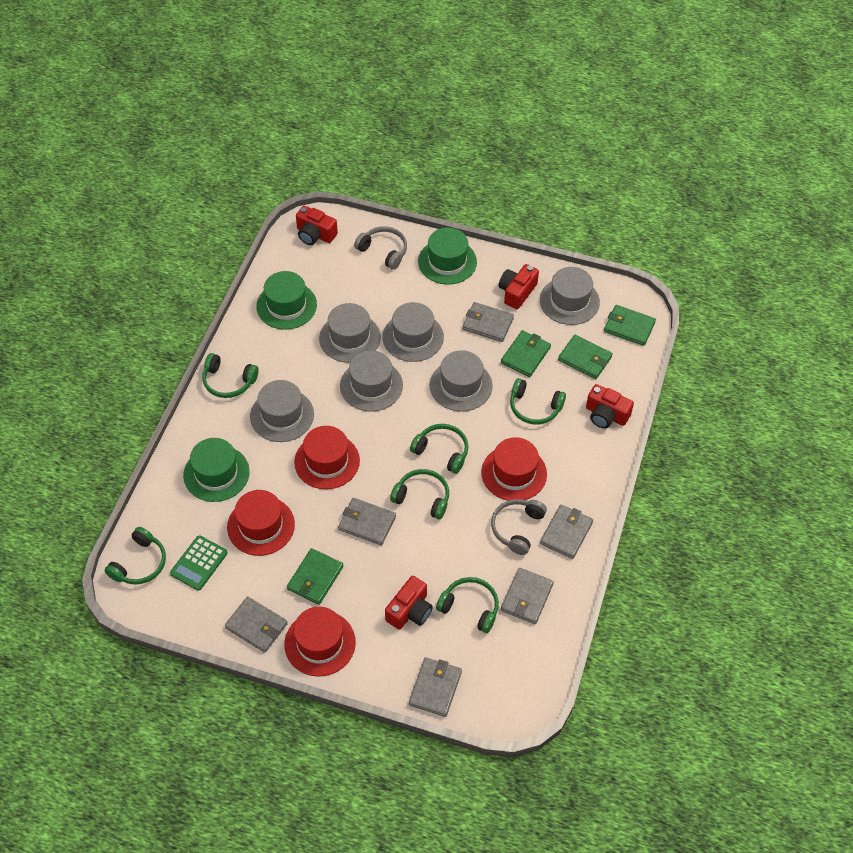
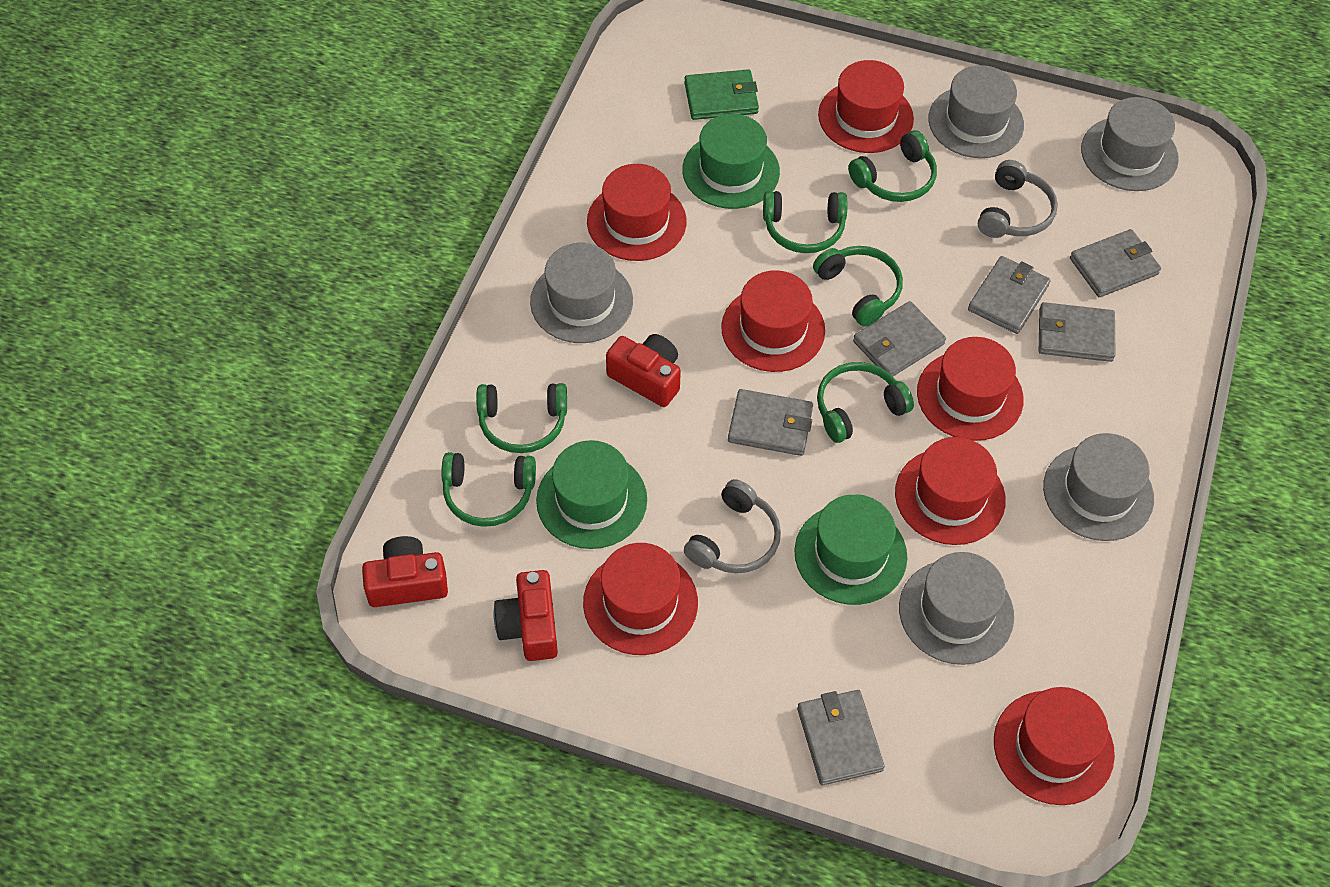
green calculator: [170,535,228,591] = 1 -> none = 0
green wallet: [287,548,343,605] [501,330,551,377] [558,335,613,379] [604,305,656,346] = 4 -> [684,69,759,120] = 1
grey hat: [250,380,314,442] [319,303,381,363] [340,350,403,412] [383,302,444,362] [430,350,493,412] [540,267,600,325] = 6 -> [530,243,633,343] [899,552,1014,665] [928,65,1024,158] [1043,433,1154,541] [1081,97,1179,191] = 5
red camera: [296,206,338,245] [385,576,433,630] [499,264,539,309] [586,384,634,428] = 4 -> [362,536,448,607] [494,570,558,661] [606,334,681,407] = 3
red hat: [227,490,295,556] [284,607,356,677] [294,426,360,489] [481,437,547,501] = 4 -> [583,543,698,655] [587,164,687,261] [721,270,825,372] [818,60,914,153] [895,437,1006,545] [917,337,1024,441] [994,687,1115,805] = 7

